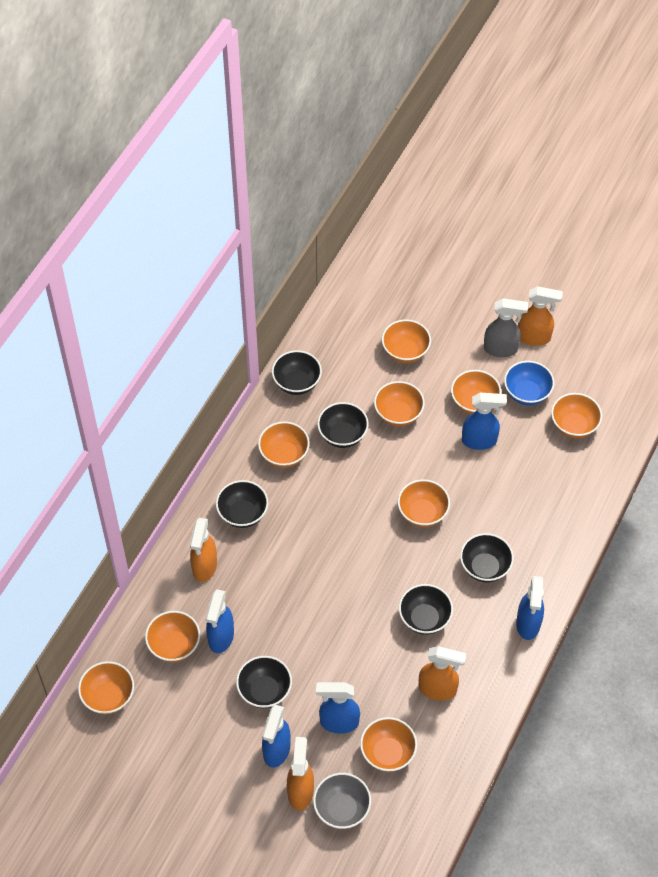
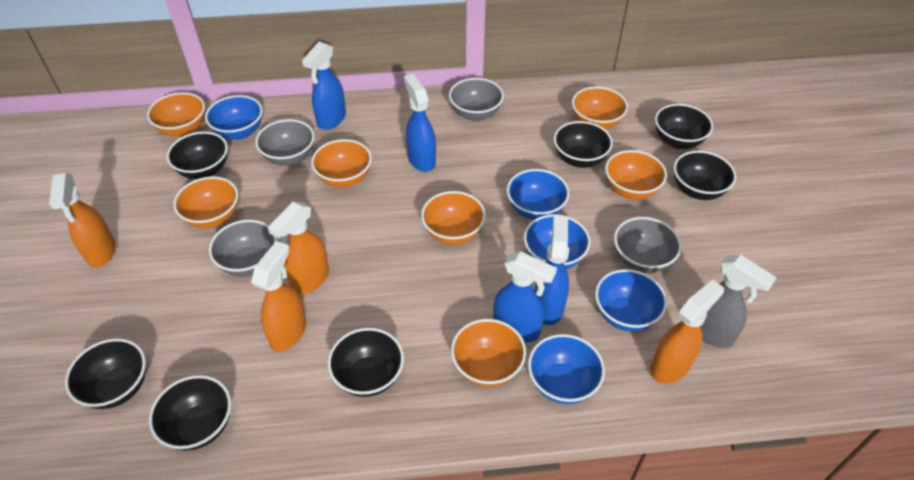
black bowl: [216,480,268,528] [236,656,292,708] [272,350,322,395] [317,402,369,448] [399,584,453,635] [460,533,514,583] = 6 -> [65,338,146,409] [149,375,231,451] [167,132,228,179] [328,328,404,397] [554,121,613,168] [655,104,713,149] [674,151,736,200] = 7
blue bowl: [504,361,555,405] = 1 -> [205,95,263,140] [507,169,570,220] [524,214,590,269] [528,334,605,404] [595,269,667,332] = 5
blue spray bottle: [206,589,234,653] [262,705,291,768] [316,682,360,734] [462,393,507,450] [516,576,544,640] = 5 -> [302,42,346,130] [404,74,436,172] [493,251,557,343] [535,216,569,325] = 4
grey bowl: [313,773,371,829] = 1 -> [209,220,277,276] [255,119,315,166] [449,78,504,121] [614,217,681,273] = 4
orange bowl: [78,661,134,714] [145,611,200,662] [258,421,310,468] [360,717,417,772] [374,381,425,426] [382,319,431,363] [398,479,450,527] [451,370,501,414] [551,393,602,438] = 9 -> [147,92,205,137] [173,177,238,229] [311,139,372,188] [421,191,486,245] [451,319,526,387] [572,87,628,130] [605,150,667,200] = 7

